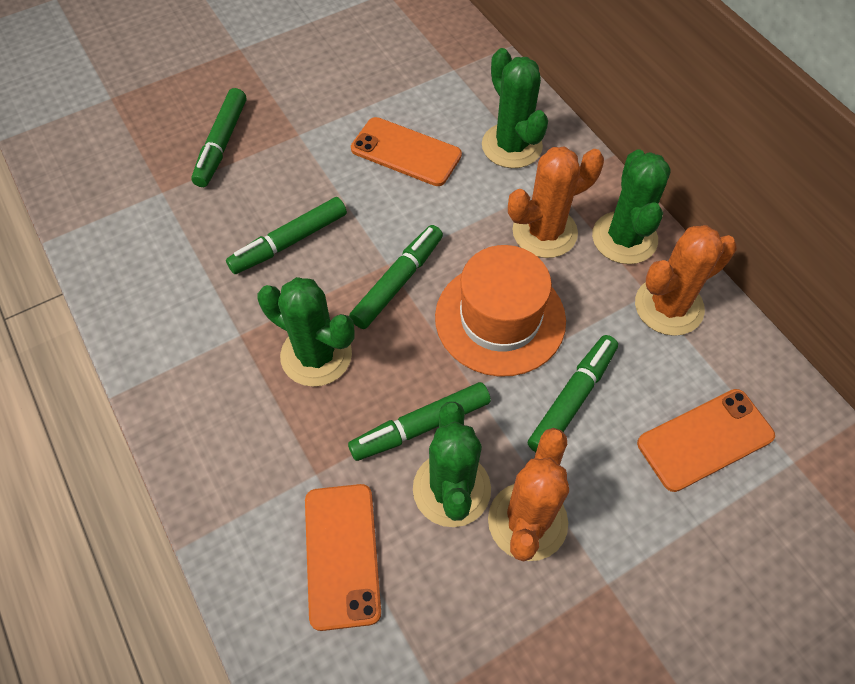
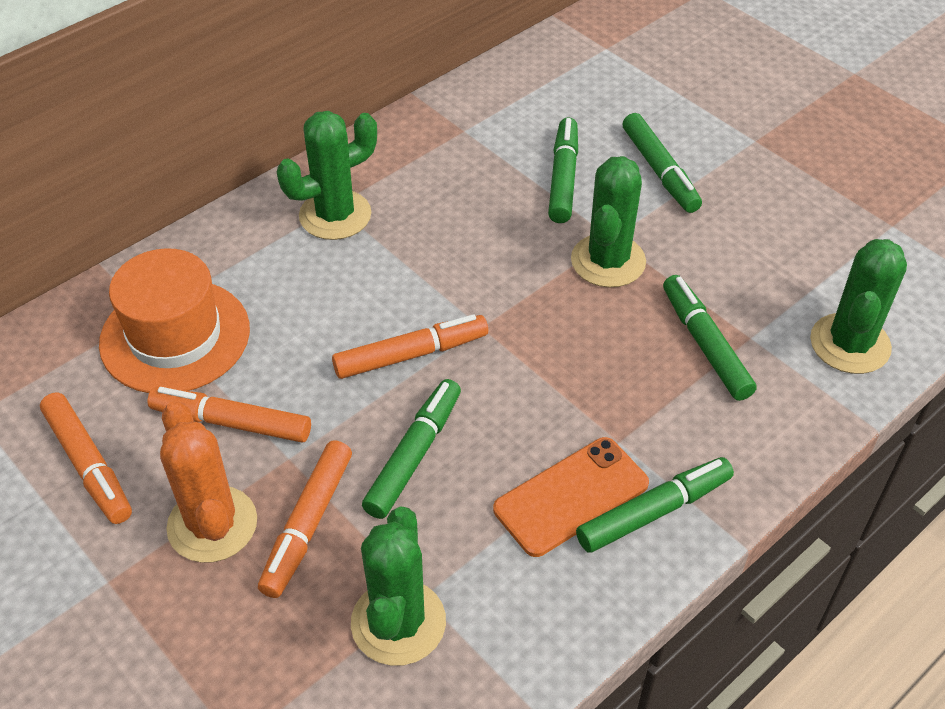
orange cactus: [488,428,569,562] [508,147,604,258] [635,225,737,336] = 3 -> [160,401,257,563] = 1
orange marker: none = 0 -> [40,393,132,524] [147,387,311,443] [258,440,352,598] [332,314,488,379] = 4
orange phone: [305,484,381,631] [351,117,462,186] [637,389,775,492] = 3 -> [493,437,649,557] = 1

